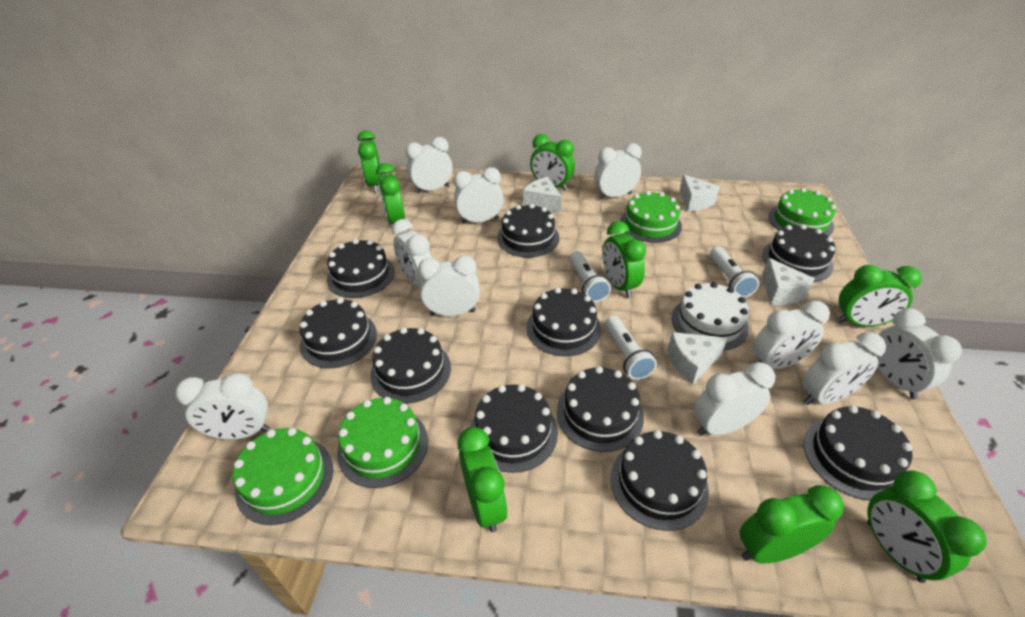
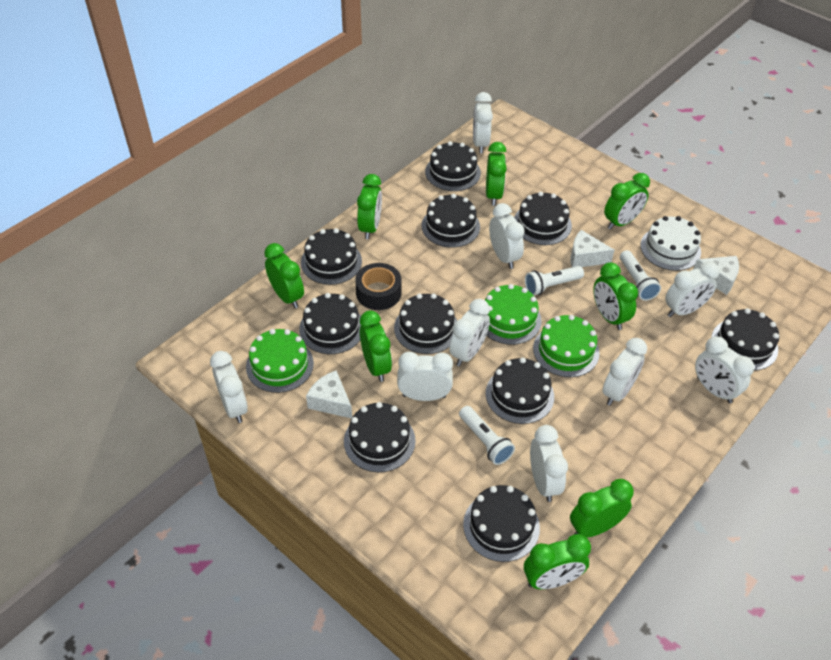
black tape: none = 0 -> [355,263,402,310] = 1
green cake: [233,428,333,525] [337,397,428,488] [620,191,682,243] [768,188,836,236] = 4 -> [246,329,314,393] [485,284,542,345] [533,315,599,377] = 3
white cheese: [523,177,562,212] [668,332,727,384] [680,175,720,211] [762,258,815,306] = 4 -> [306,370,352,418] [570,230,614,267] [693,256,739,295] = 3
white clock: [175,373,270,440] [392,219,432,286] [405,137,452,193] [418,255,480,316] [453,167,503,224] [594,143,642,199] [694,362,775,436] [753,301,830,369] [803,332,886,405] [874,308,962,399] = 10 -> [210,351,248,423] [397,352,453,401] [450,299,490,366] [473,92,493,153] [489,203,525,269] [530,425,568,502] [603,338,647,406] [665,261,719,317] [695,336,754,403] = 9

